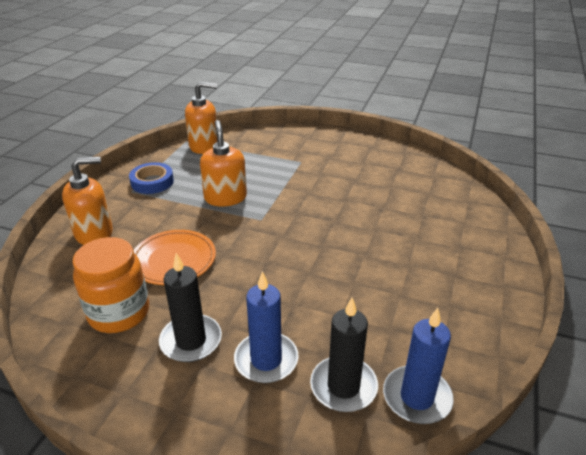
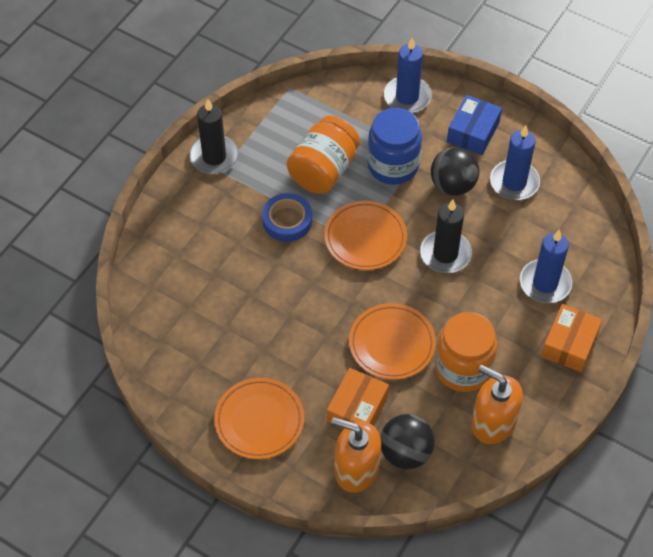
black ball: none = 0 -> [380,414,435,469] [431,147,480,196] = 2
blue box: none = 0 -> [447,95,502,155] = 1
blue candle: [234,271,299,383] [383,308,454,424] = 2 -> [384,38,432,113] [490,125,540,200] [520,229,572,303] = 3
blue jar: none = 0 -> [367,108,422,185] = 1
orange box: none = 0 -> [327,368,389,429] [541,304,602,372] = 2
orange jar: [72,237,149,333] = 1 -> [287,116,360,194] [435,312,497,392] = 2
orange plate: [134,230,216,285] = 1 -> [214,378,304,459] [324,201,407,270] [349,303,436,380] = 3
orange soap dispenser: [62,157,113,245] [185,82,218,154] [200,120,247,207] = 3 -> [331,417,381,493] [471,365,523,444] = 2

